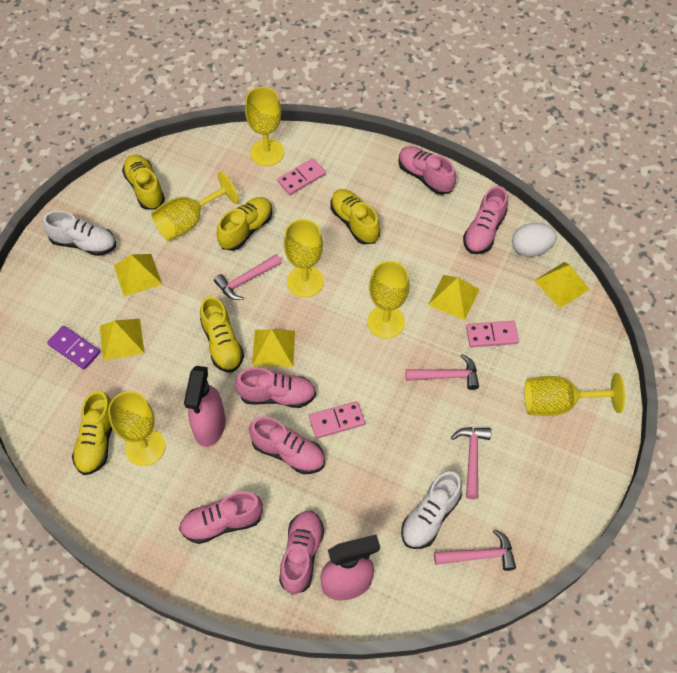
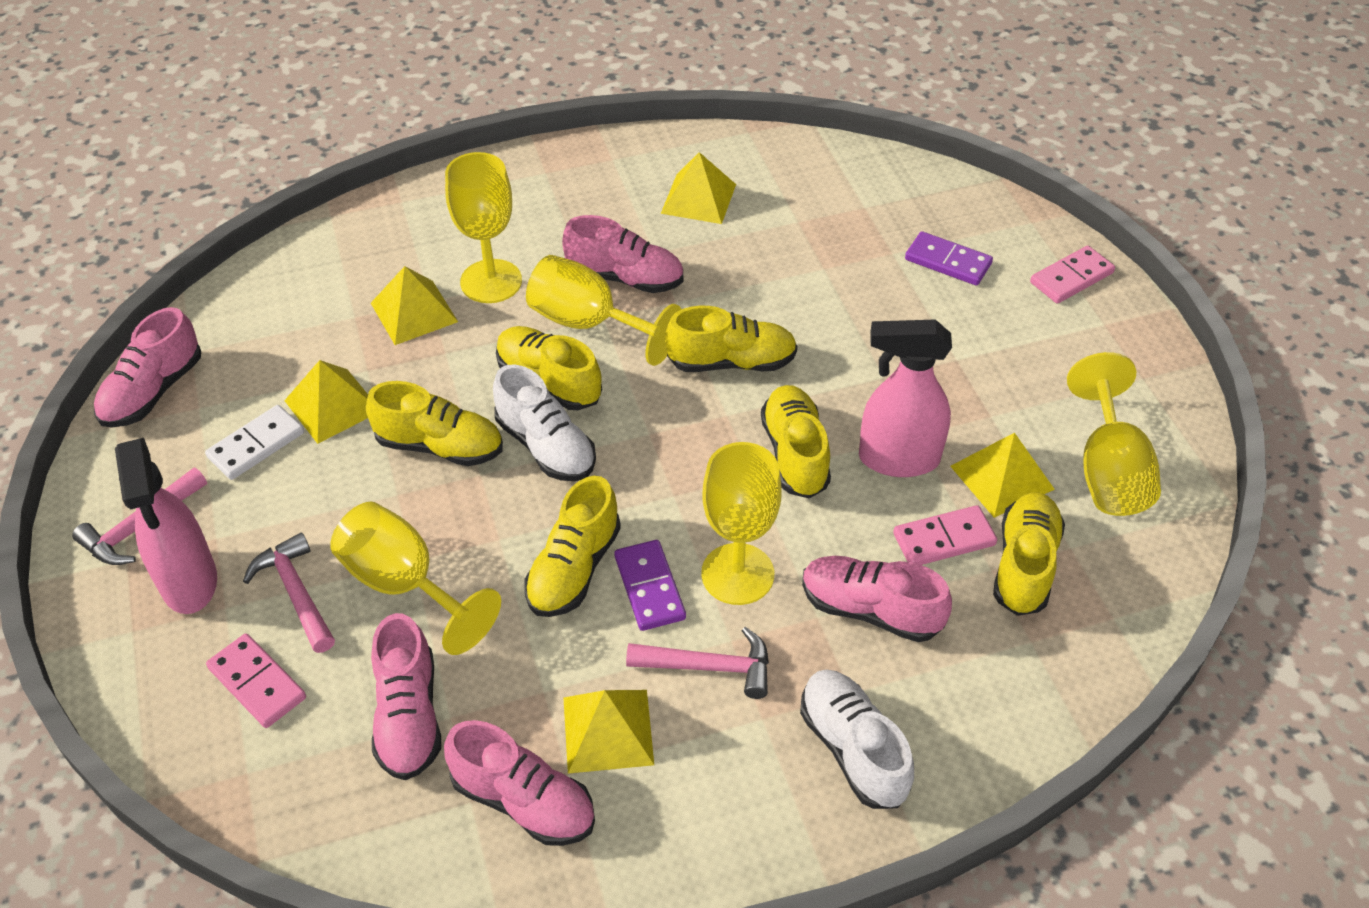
pink hammer: [214,254,282,300] [406,354,479,390] [434,529,516,571] [451,427,491,499] = 4 -> [72,468,207,565] [243,533,335,653] [626,627,769,699] = 3
pink shoe: [179,491,263,544] [235,367,316,408] [249,417,325,474] [279,511,324,595] [398,146,456,195] [463,186,508,254] = 6 -> [94,307,201,427] [371,613,441,780] [444,720,595,846] [562,215,683,293] [802,556,952,642] = 5
purple domino: [47,326,100,369] = 1 -> [614,540,686,631] [905,231,993,286] = 2
white domino: none = 0 -> [205,405,304,480] = 1
white egg: [512,223,557,257] = 1 -> none = 0
yellow goblet: [108,391,166,466] [151,172,239,241] [245,87,284,166] [284,219,324,298] [367,261,409,339] [524,373,625,416] = 6 -> [330,502,501,655] [445,152,522,303] [526,255,681,366] [701,442,782,605] [1067,352,1161,516] = 5
yellow shoe: [72,391,112,475] [122,154,165,210] [200,296,244,373] [217,197,272,251] [330,189,380,244] = 5 -> [366,381,503,466] [496,326,602,410] [524,476,621,617] [665,306,797,372] [761,385,831,499] [993,492,1065,616] = 6

